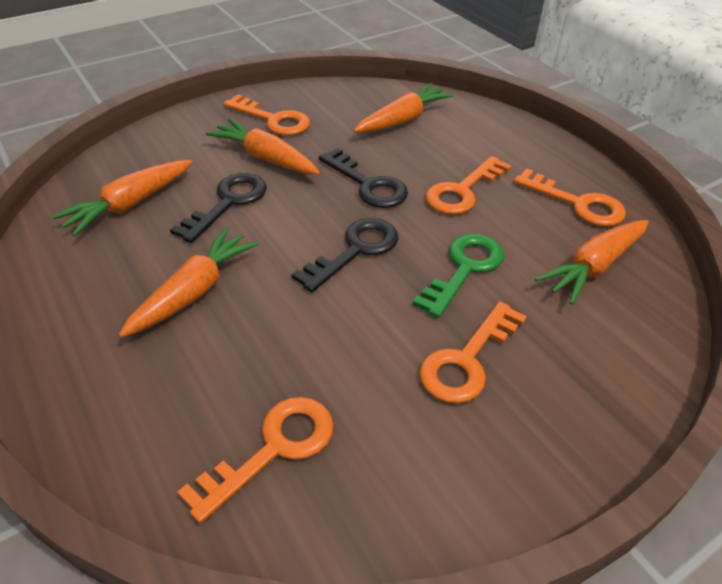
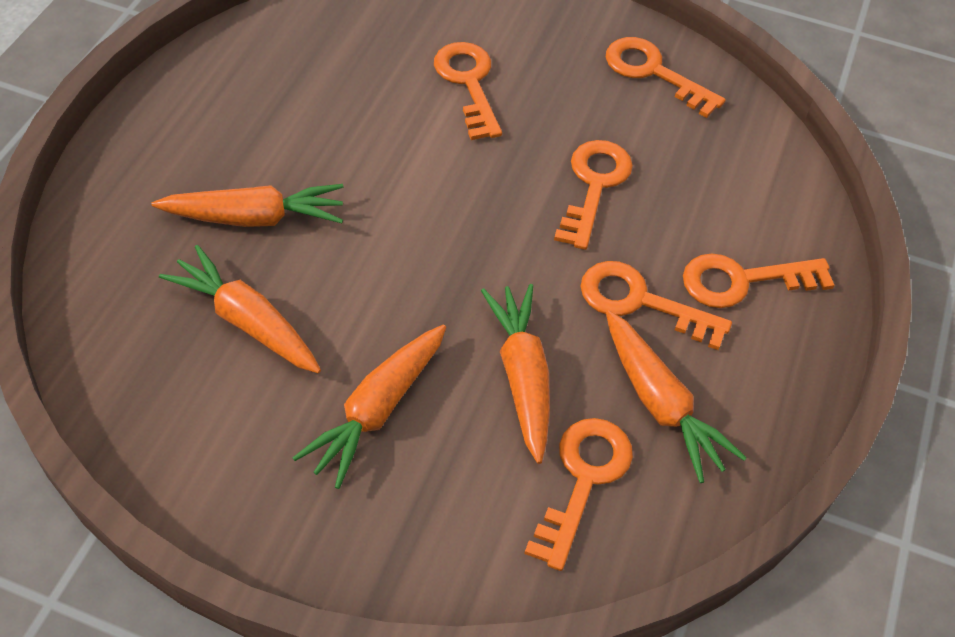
black key: [170,173,267,243] [291,218,398,293] [319,148,408,208] = 3 -> none = 0
green key: [412,234,504,318] = 1 -> none = 0
orange key: [178,397,333,523] [223,94,310,136] [419,302,527,403] [426,156,512,215] [514,168,626,226] = 5 -> [434,42,502,140] [524,418,633,571] [554,140,633,250] [580,261,732,350] [606,37,726,118] [683,254,835,308] = 6

